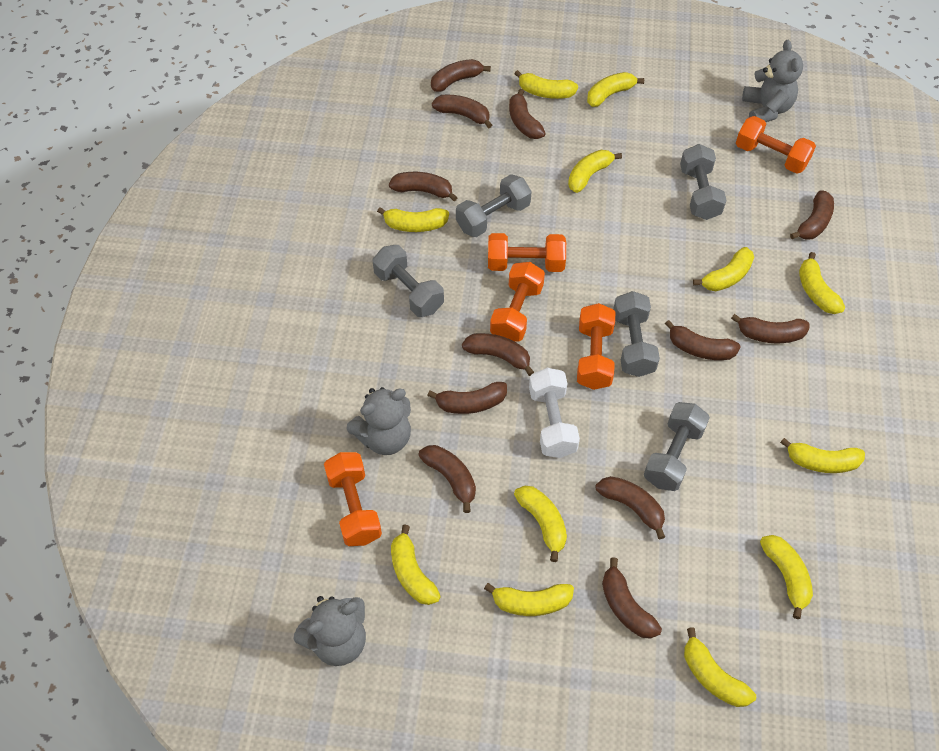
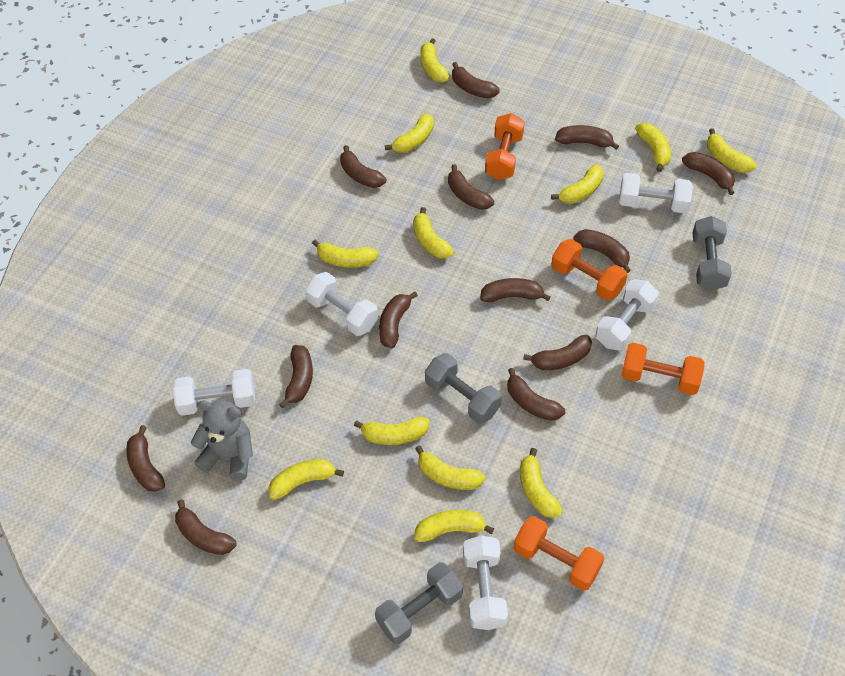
brown banana: [389,172,458,201] [419,445,476,513] [427,382,507,414] [431,59,491,92] [432,95,492,128] [462,333,534,376] [509,89,546,139] [596,476,665,540] [602,557,662,639] [665,320,741,360] [731,314,810,343] [790,190,834,240] = 12 -> [126,425,165,492] [175,499,236,555] [279,345,313,408] [340,145,386,188] [379,292,418,348] [448,164,494,210] [452,62,500,99] [480,278,551,302] [507,368,565,421] [523,335,592,370] [555,125,619,150] [574,229,631,273] [682,152,735,195] = 13
grey dumbbell: [372,245,444,317] [456,174,532,237] [613,291,660,377] [644,402,710,491] [680,144,727,220] = 5 -> [375,562,463,644] [425,353,502,424] [693,216,732,291] = 3
grey teddy bear: [293,596,366,666] [346,387,411,455] [742,40,803,122] = 3 -> [191,400,253,480] = 1
orange dumbbell: [324,452,382,546] [488,233,566,272] [490,262,545,342] [577,303,615,390] [736,116,816,174] = 5 -> [485,113,525,180] [514,516,604,591] [551,239,628,301] [621,343,705,395] = 4
white dumbbell: [529,368,580,458] = 1 -> [173,369,255,416] [305,272,378,336] [463,536,508,630] [596,279,659,351] [619,173,693,213] = 5

